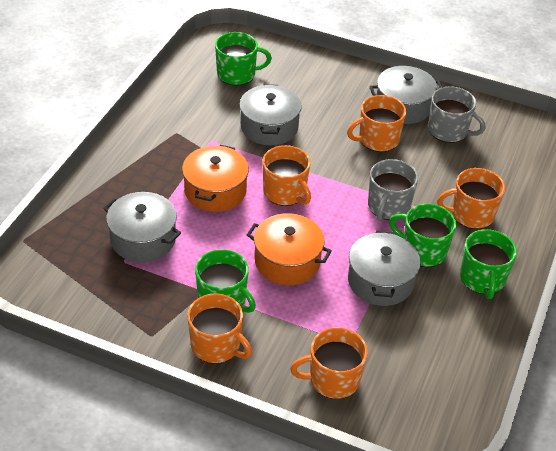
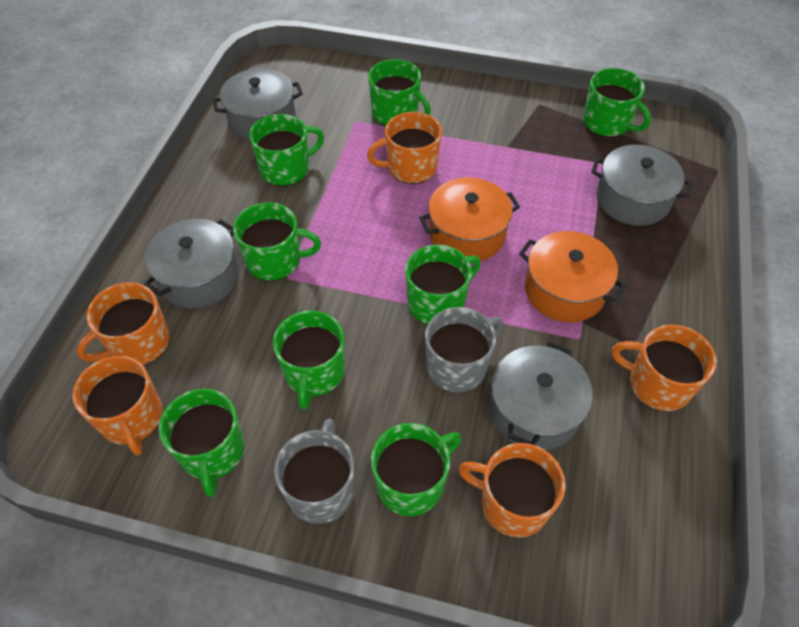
green mug: [195,249,256,313] [215,32,272,86] [389,204,456,267] [460,229,517,299] = 4 -> [159,389,245,497] [233,202,321,281] [249,114,324,186] [273,311,345,410] [368,59,431,126] [371,423,461,516] [405,245,481,325] [583,68,651,137] = 8

